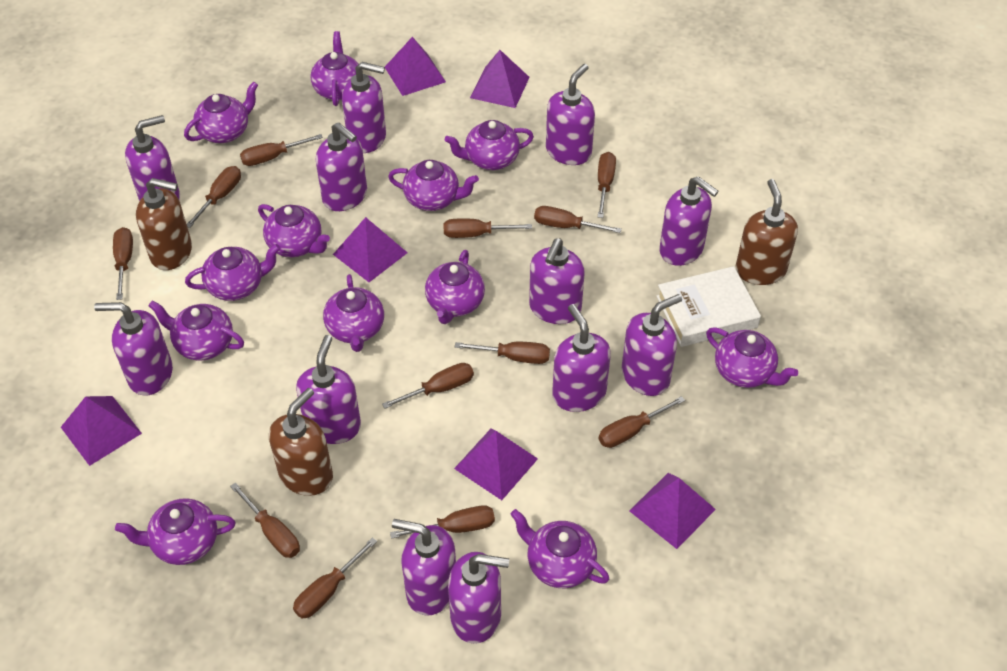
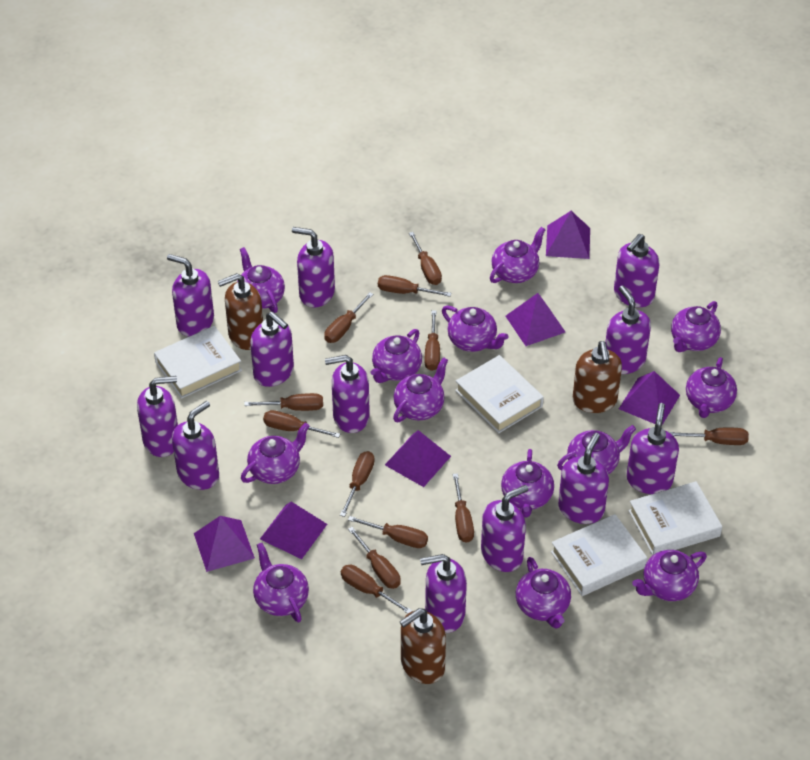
purple teapot: [115,498,236,565] [148,300,244,361] [184,81,258,143] [185,244,281,301] [258,204,330,257] [311,31,359,106] [323,274,384,352] [388,160,479,211] [425,250,485,324] [445,120,534,170] [510,509,609,588] [706,327,798,388] = 12 -> [237,247,285,313] [241,423,309,484] [253,543,309,622] [371,329,422,383] [393,357,448,422] [442,306,509,352] [490,227,546,283] [501,449,554,517] [516,557,571,629] [557,425,636,474] [632,550,707,601] [671,301,721,352] [686,357,737,418] = 13
white book: [657,266,761,347] = 1 -> [154,326,242,399] [455,355,544,433] [551,514,647,596] [628,481,722,556] = 4

